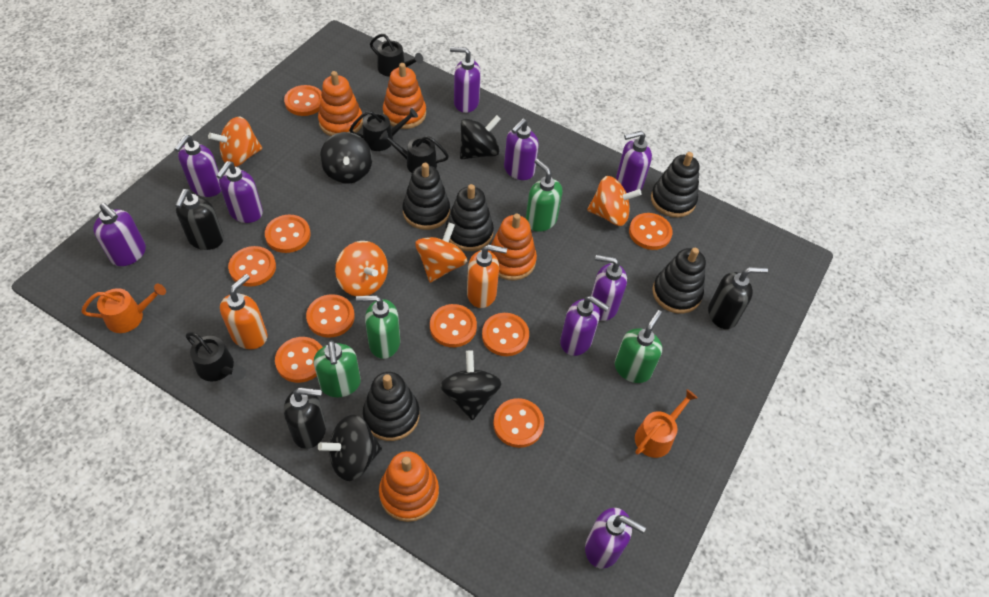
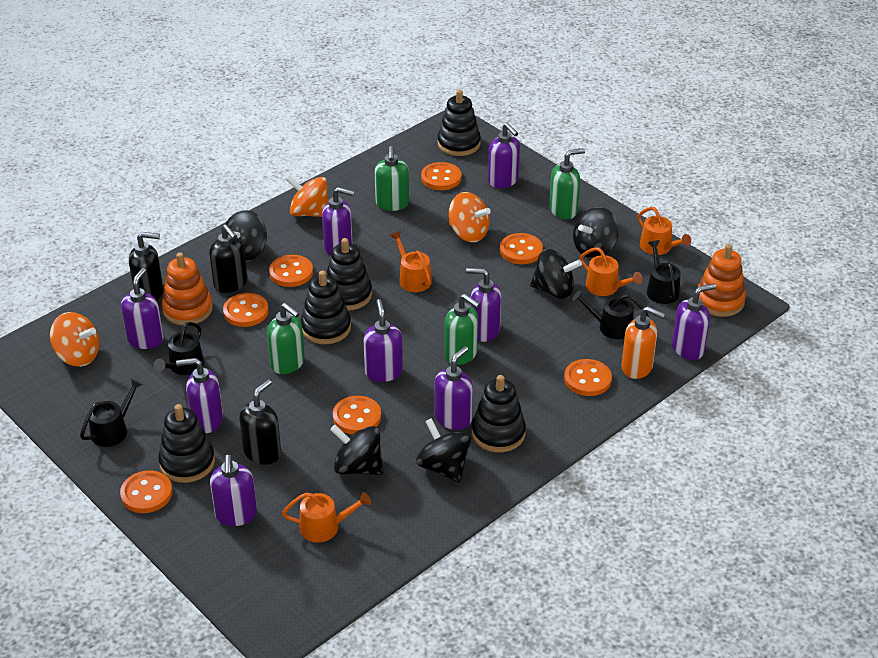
black spinning top: [318,415,382,481] [320,132,372,184] [440,350,502,420] [460,115,501,159] = 4 -> [225,210,267,262] [330,425,383,475] [416,418,471,482] [530,249,582,299] [573,207,619,259] = 5
orange button: [228,246,276,287] [265,215,310,253] [275,337,323,383] [284,85,322,116] [306,294,355,338] [430,304,477,347] [482,313,529,356] [493,398,544,448] [629,213,673,250] = 9 -> [120,470,172,513] [223,293,269,327] [269,255,313,287] [333,396,381,434] [421,162,461,190] [500,233,543,264] [564,359,612,396] = 7
orange soap dispenser: [220,274,267,349] [467,245,507,308] = 2 -> [622,306,665,379] = 1
orange spinning top: [208,116,262,167] [335,241,388,296] [415,223,467,283] [587,176,642,226] = 4 -> [50,312,99,367] [286,175,329,217] [449,192,491,242] = 3
orange stacking toy: [318,71,363,136] [379,451,439,522] [383,63,426,129] [488,214,537,280] = 4 -> [162,252,213,325] [697,244,746,317] = 2
orange watering can: [81,284,166,333] [635,389,698,458] = 2 -> [282,492,371,542] [390,231,432,292] [580,247,642,296] [638,207,691,255] = 4

